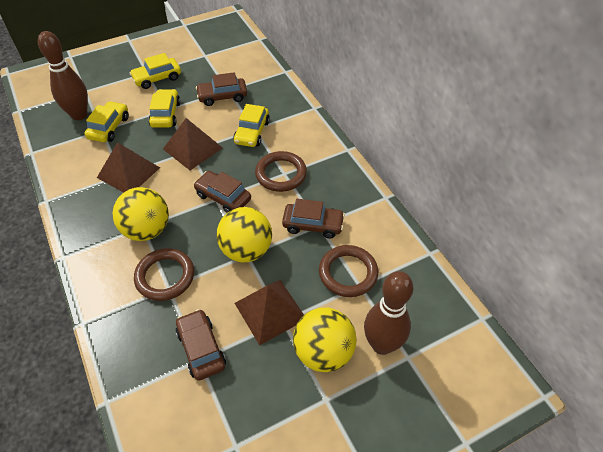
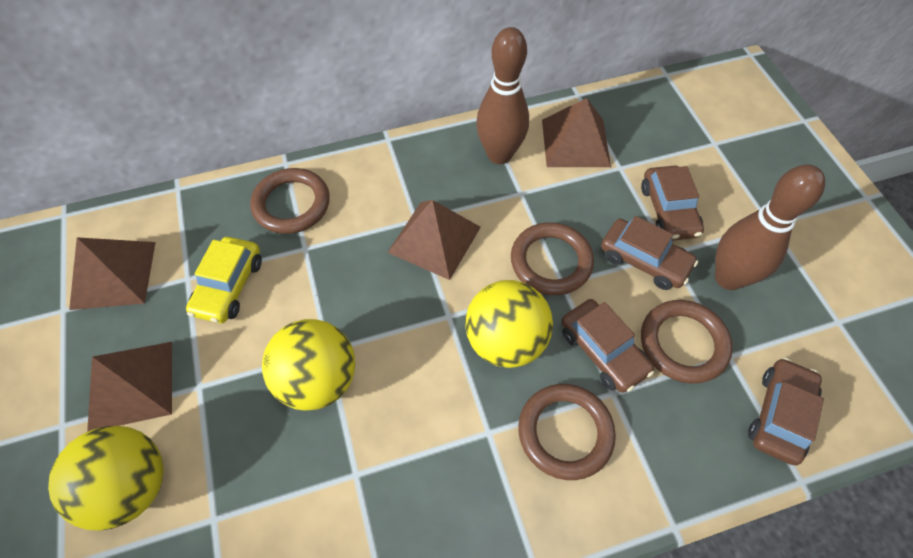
brown pyramid: [97,142,160,193] [163,118,223,170] [235,280,304,345] = 3 -> [69,237,156,310] [87,342,172,432] [387,200,481,280] [542,98,611,167] = 4
brown ring: [134,248,194,301] [255,151,307,192] [319,245,378,297] = 3 -> [250,168,330,234] [511,222,594,295] [518,384,616,480] [641,300,733,384] = 4
yellow car: [85,101,129,142] [130,53,181,89] [148,89,180,128] [233,104,270,147] = 4 -> [186,237,262,323] = 1

